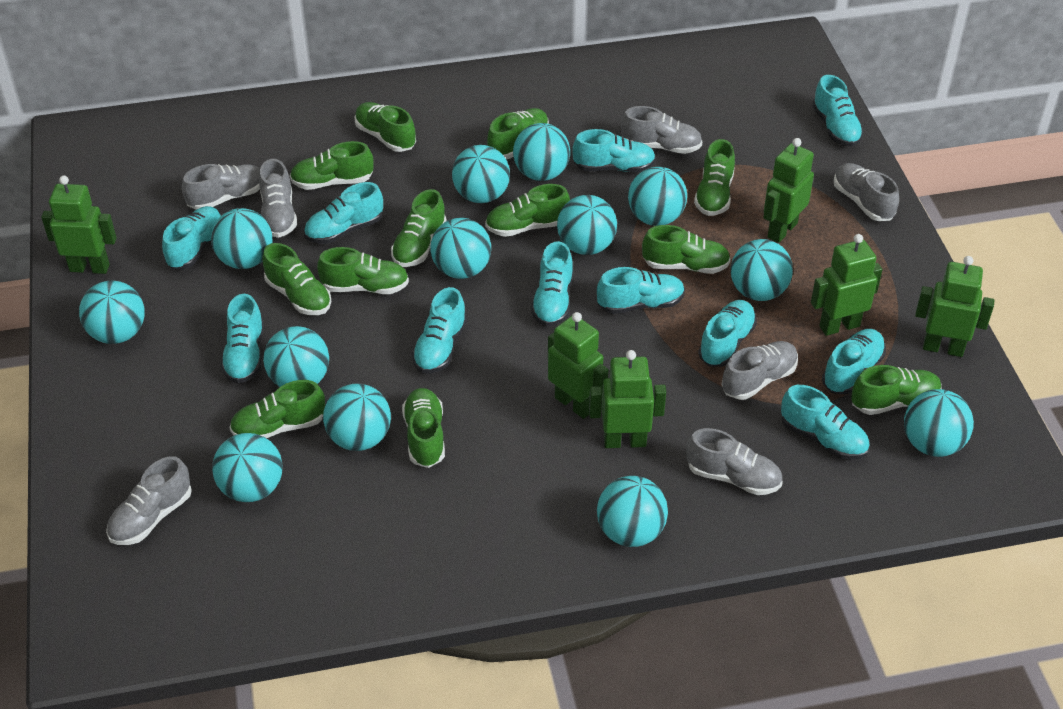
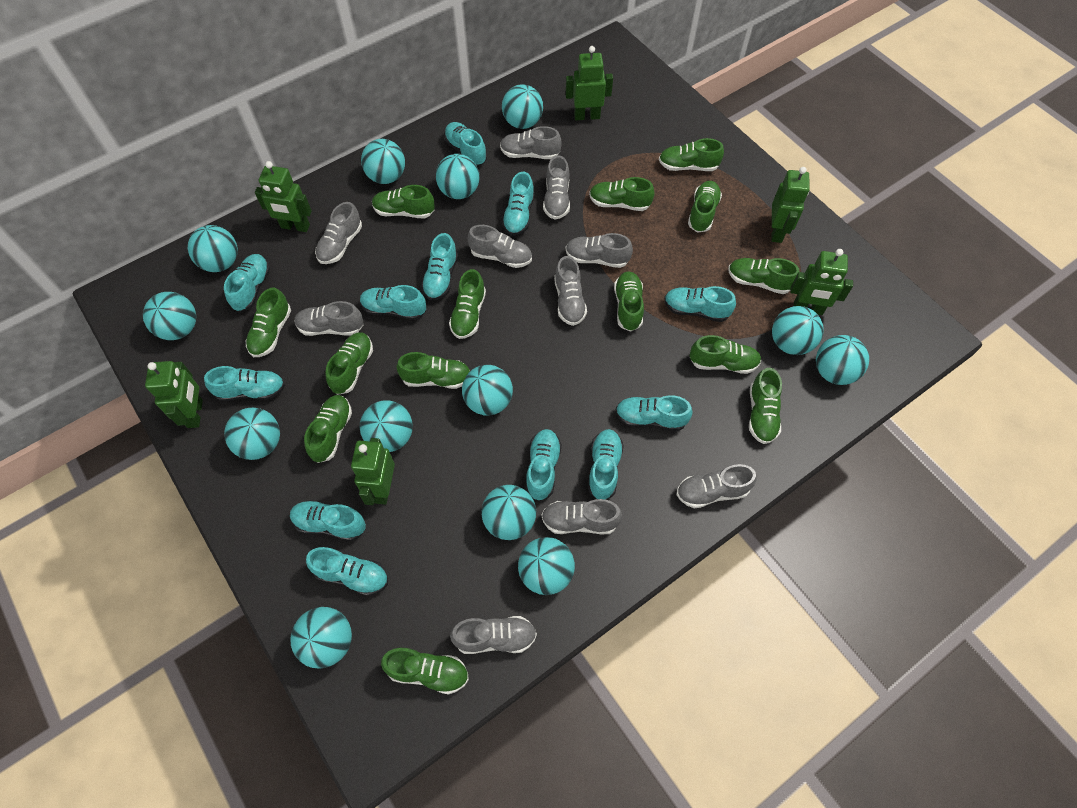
green shoe: [229,380,325,438] [262,243,332,315] [290,141,373,190] [317,247,409,294] [354,102,416,152] [391,189,447,267] [402,388,445,468] [485,184,570,237] [487,108,549,159] [642,225,731,274] [694,139,735,216] [851,365,942,415] = 12 -> [246,288,291,357] [304,395,352,463] [326,332,373,395] [372,185,435,219] [381,648,469,695] [397,352,470,389] [449,269,486,339] [589,177,655,211] [614,271,644,332] [659,138,724,171] [688,181,722,233] [690,335,761,374] [728,258,799,294] [749,368,782,444] = 14
grey shoe: [106,456,192,545] [182,164,260,210] [259,159,297,238] [621,106,702,154] [686,428,782,495] [722,341,798,400] [834,163,899,221] = 7 -> [294,301,363,336] [315,202,362,264] [450,616,537,654] [468,225,532,268] [500,126,562,159] [541,499,622,534] [543,155,570,219] [554,256,587,326] [566,233,633,268] [676,464,757,508] = 10
turquoise shoe: [162,206,221,269] [221,294,264,383] [304,182,383,244] [412,287,467,373] [531,241,573,327] [572,129,656,172] [597,267,685,314] [698,300,757,367] [781,385,870,460] [812,75,864,146] [822,329,886,395] = 11 -> [204,366,285,401] [224,254,270,312] [290,500,366,541] [306,547,388,596] [360,285,426,320] [421,233,458,301] [444,122,487,166] [502,172,535,236] [526,429,562,501] [588,429,624,500] [616,395,693,431] [664,286,736,322] = 12

